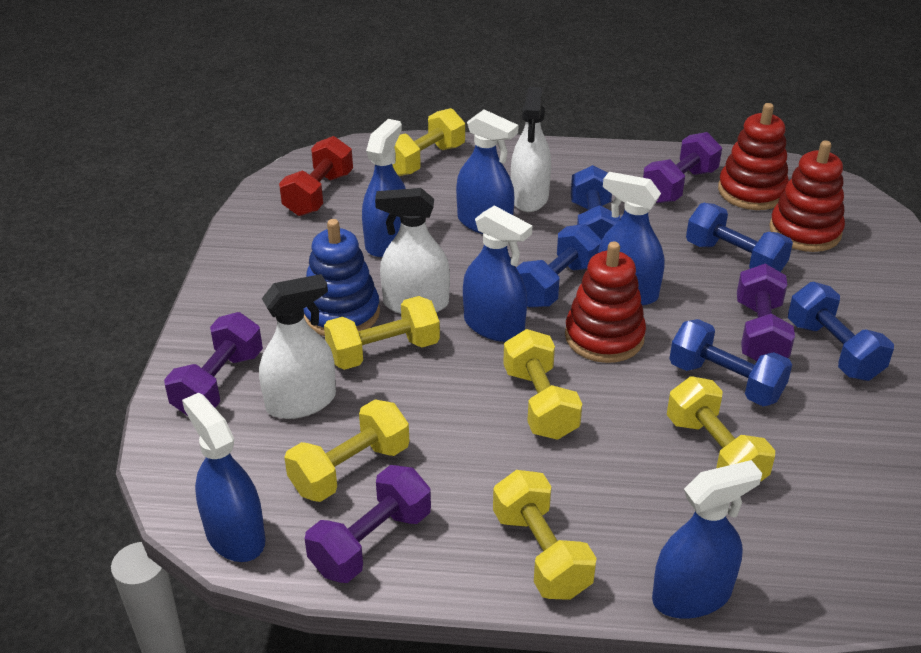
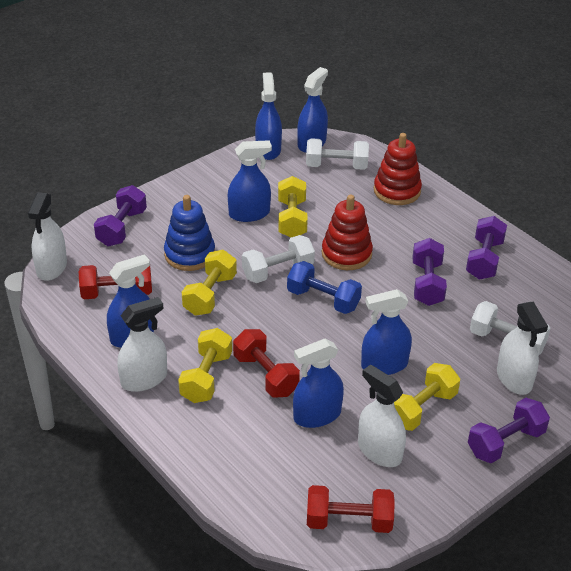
blue dumbbell: [516,224,602,308] [571,165,620,240] [669,319,792,406] [686,203,793,272] [788,282,894,381] = 5 -> [287,261,362,314] = 1
red dumbbell: [279,136,353,216] = 1 -> [79,265,152,299] [233,329,300,397] [307,485,395,533] = 3
red stacking toy: [565,241,646,363] [718,103,789,210] [769,141,845,252] = 3 -> [322,195,373,270] [374,133,422,205] = 2
white dumbbell: none = 0 -> [242,235,315,283] [306,138,369,170] [470,301,550,356] = 3
white spray bottle: [259,274,336,419] [375,188,450,314] [511,87,551,212] = 3 -> [28,192,67,281] [117,297,167,392] [358,365,406,467] [497,302,548,395] = 4
yellow dumbbell: [284,399,409,502] [324,296,440,370] [392,108,465,176] [493,470,597,600] [503,329,582,440] [667,377,775,482] = 6 -> [178,328,232,403] [182,250,237,316] [278,176,308,237] [394,363,460,431] = 4

